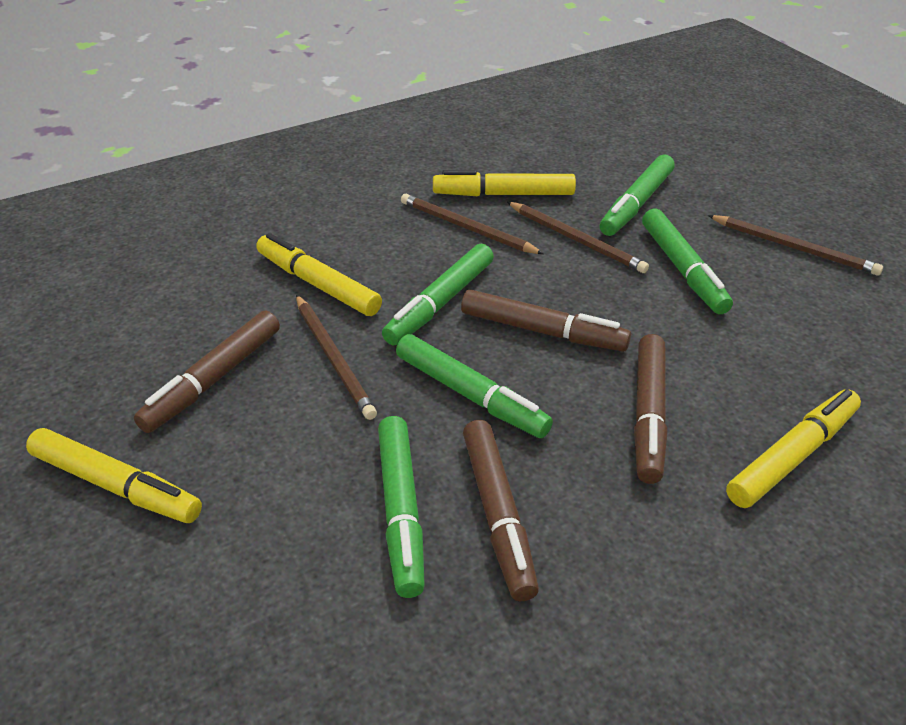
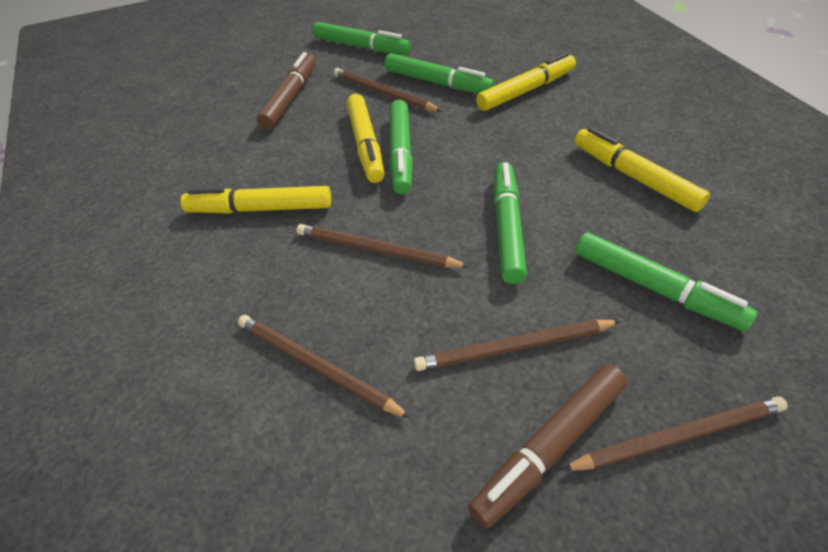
brown marker: [134,310,280,433] [461,290,631,351] [463,420,539,601] [634,334,668,484] = 4 -> [257,52,316,130] [468,364,627,529] = 2
brown pencil: [296,295,377,420] [401,194,544,254] [507,202,649,273] [708,215,883,276] = 4 -> [238,315,411,418] [296,224,469,268] [334,68,441,112] [414,320,621,371] [562,396,788,471] = 5

